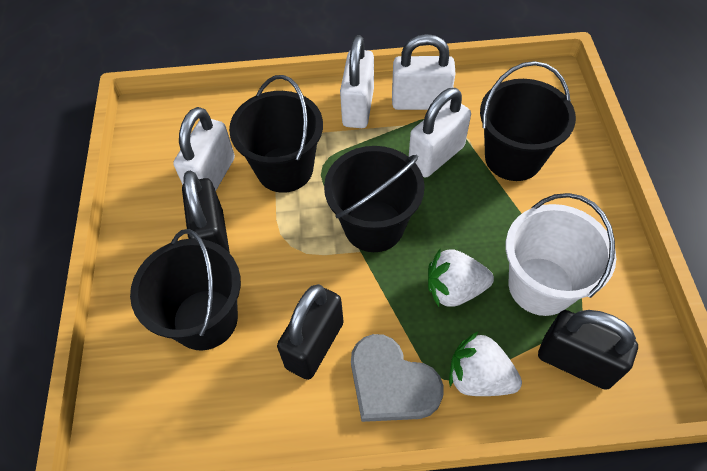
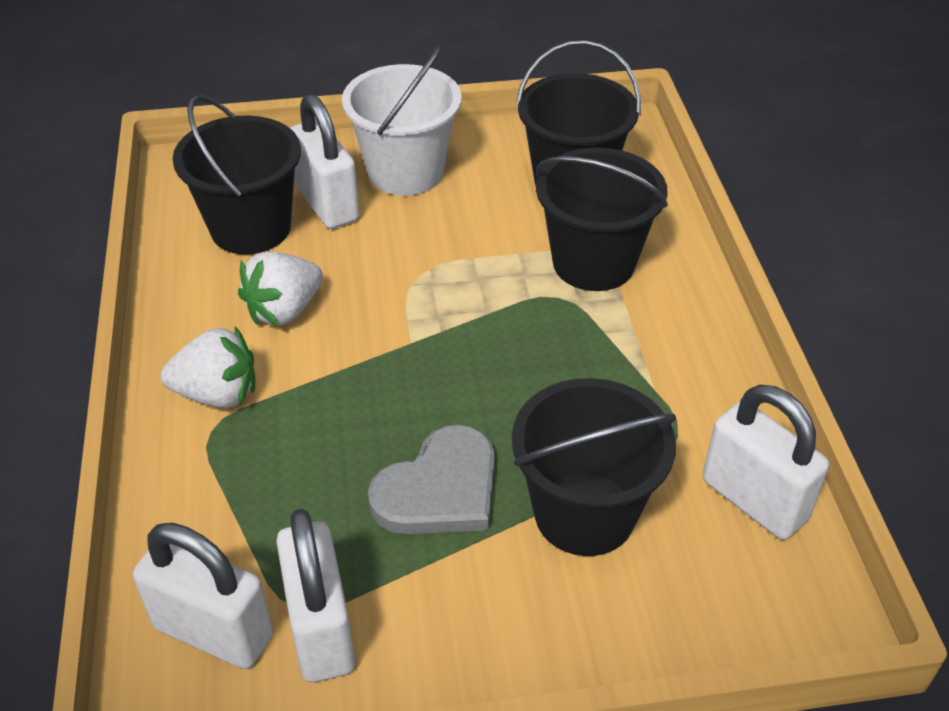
black padlock: [182,171,230,253] [277,284,344,380] [538,310,638,390] = 3 -> none = 0

